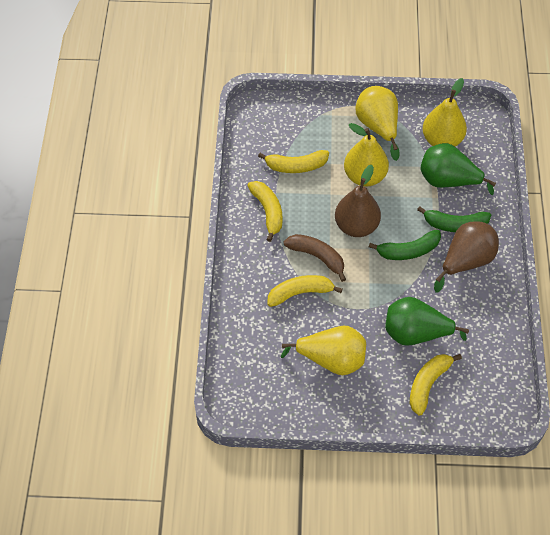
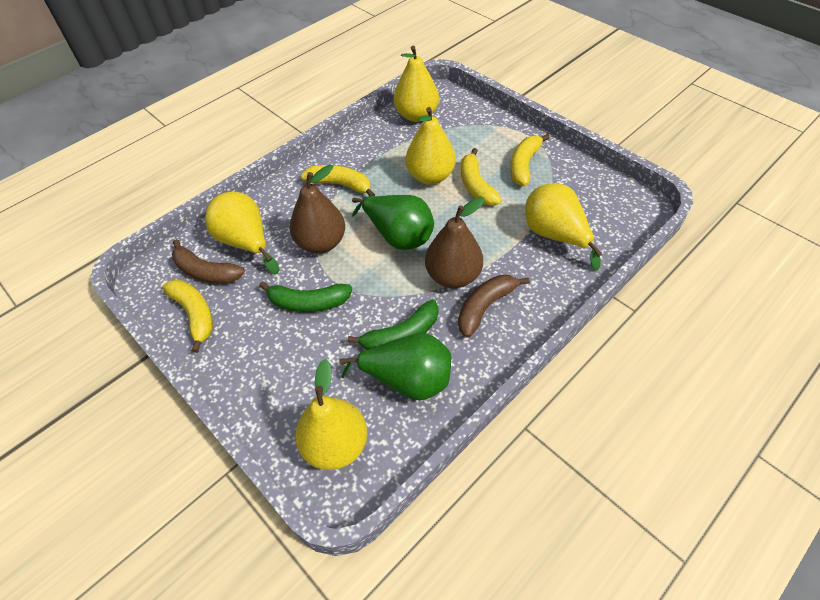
brown banana: [284,234,346,282] = 1 -> [172,239,245,284] [458,275,530,338] = 2
yellow pear: [281,326,366,375] [344,123,389,187] [356,86,400,161] [422,78,467,147] = 4 -> [205,192,279,274] [295,359,367,470] [394,46,439,122] [406,107,456,185] [525,183,602,270] = 5

